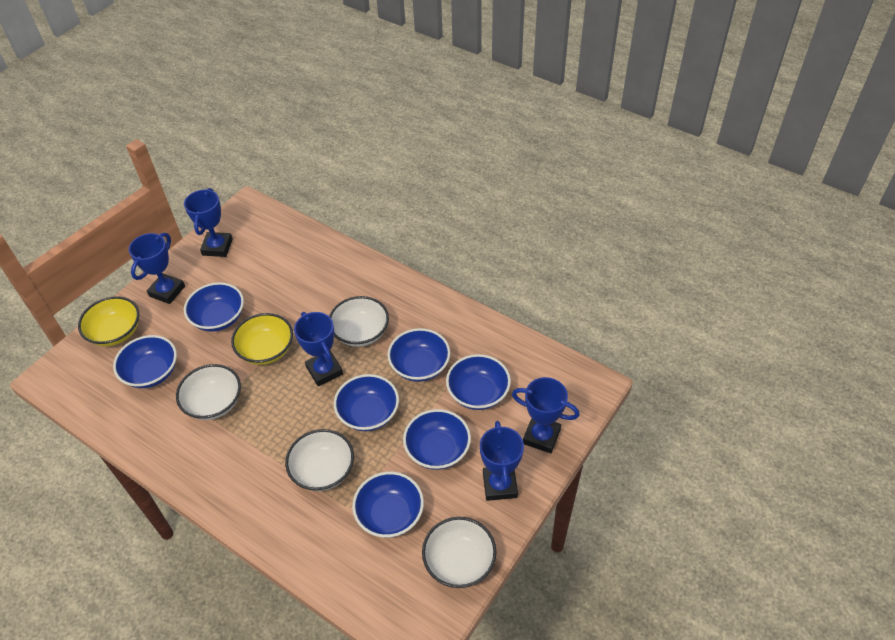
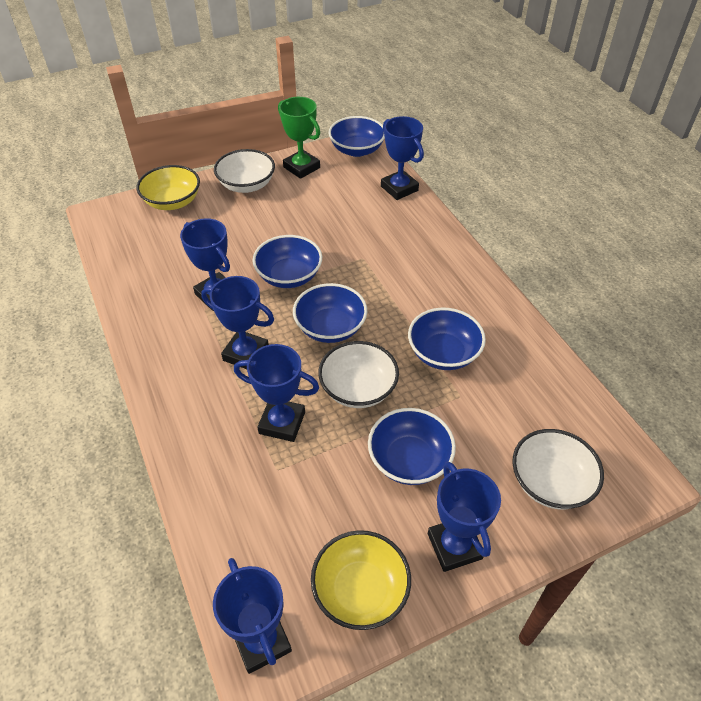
blue bowl: [113,335,177,388] [184,282,244,332] [334,374,399,431] [352,472,424,538] [387,328,450,382] [403,409,471,470] [446,354,511,410] = 7 -> [252,235,322,288] [293,283,367,343] [328,116,385,157] [368,408,456,485] [408,308,486,370] = 5
blue trophy: [129,233,185,304] [184,188,233,257] [294,312,343,386] [480,421,524,501] [512,377,580,453] = 5 -> [180,218,230,311] [201,276,274,369] [213,558,292,674] [234,344,319,442] [381,116,424,200] [428,462,501,572] = 6
green trophy: none = 0 -> [278,97,320,179] = 1
white bowl: [176,364,241,420] [285,429,354,491] [329,296,389,347] [422,517,497,588] = 4 -> [214,149,275,193] [318,341,399,408] [512,429,604,509] = 3

